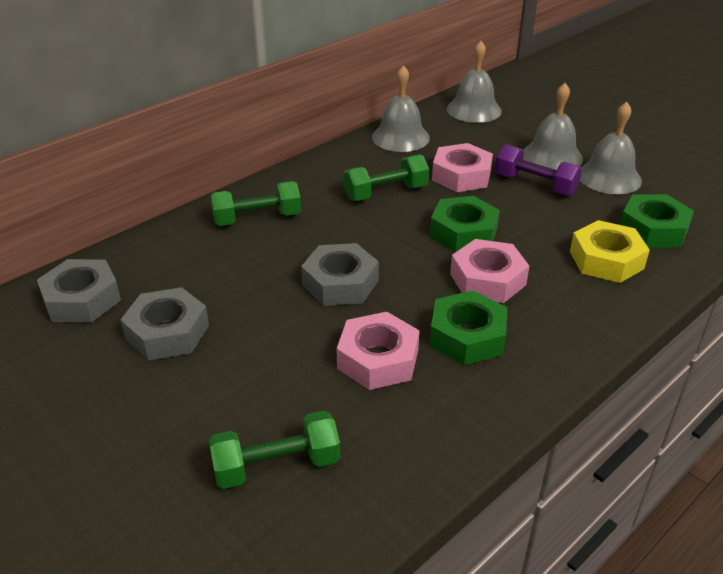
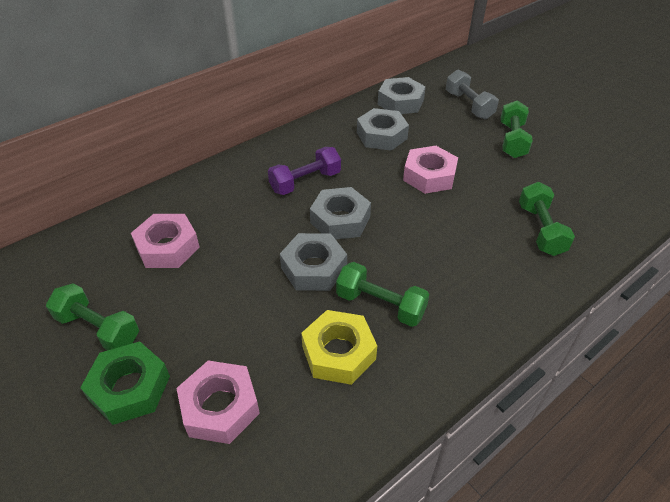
green dumbbell: [209,411,340,489] [210,181,301,226] [343,155,429,201] = 3 -> [46,283,139,350] [336,262,429,327] [501,100,533,158] [519,182,575,256] = 4
green nut: [430,196,500,252] [430,290,507,365] [620,194,694,248] = 3 -> [80,341,170,425] = 1
grey bell: [372,65,430,152] [447,41,502,123] [523,83,583,170] [580,102,642,194] = 4 -> none = 0
grey dumbbell: none = 0 -> [446,70,499,119] = 1
grey nut: [37,259,121,323] [120,287,209,361] [301,243,379,306] = 3 -> [280,233,347,291] [310,187,371,239] [357,108,409,151] [378,77,426,114] = 4

